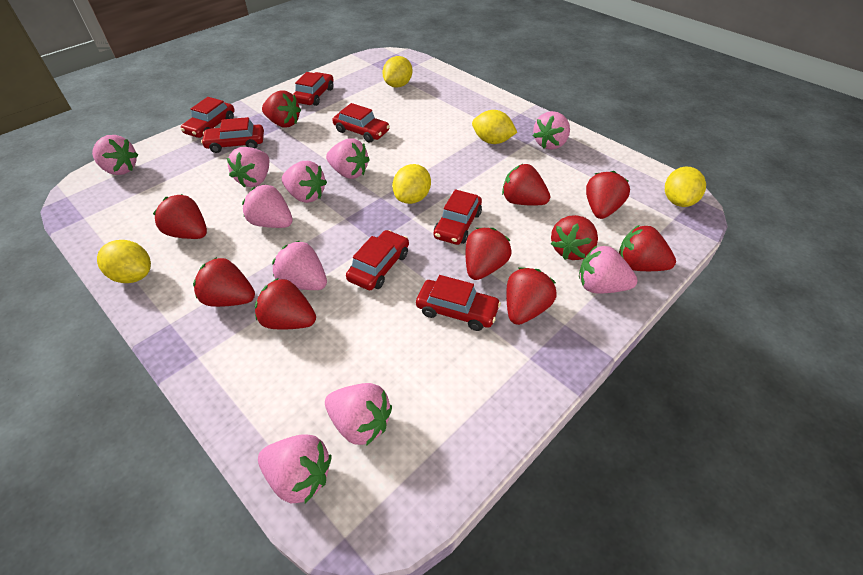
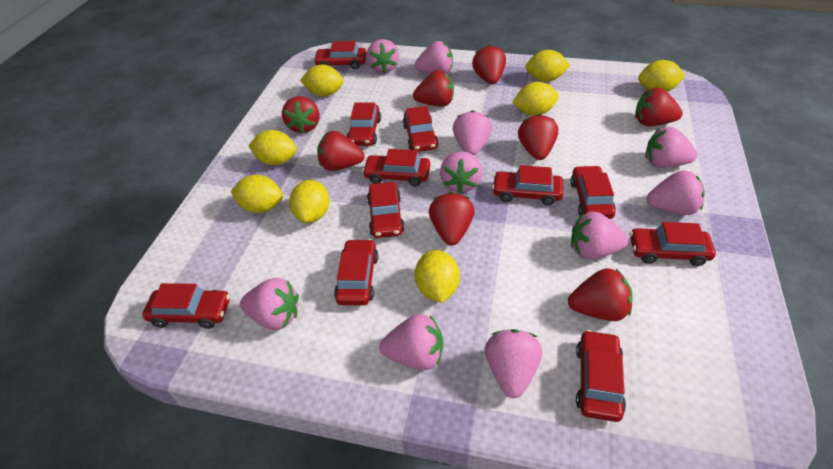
red car: [181,97,235,138] [201,117,264,153] [293,72,334,106] [333,103,390,143] [346,230,409,290] [416,275,501,331] [434,189,482,245] = 7 -> [142,283,230,329] [314,41,367,69] [334,239,378,305] [347,102,381,146] [362,149,430,186] [367,182,405,238] [403,106,439,152] [492,165,563,206] [570,165,616,219] [576,330,626,422] [630,222,716,266] = 11
red strawberry: [153,194,207,239] [193,257,255,307] [255,278,316,330] [262,90,301,127] [466,228,512,280] [502,164,550,205] [506,267,557,325] [551,215,598,260] [586,171,630,219] [619,225,676,271] = 10 -> [282,96,319,134] [317,131,365,171] [413,70,454,107] [429,192,474,246] [472,45,506,84] [518,114,558,160] [568,268,632,321] [635,88,683,126] = 8
yellow lemon: [97,240,151,283] [382,56,413,88] [392,164,431,204] [472,110,517,144] [665,167,706,207] = 5 -> [231,175,283,213] [248,130,297,165] [289,180,329,223] [300,65,344,97] [415,250,460,303] [512,82,559,116] [525,50,570,82] [638,60,685,92] = 8

